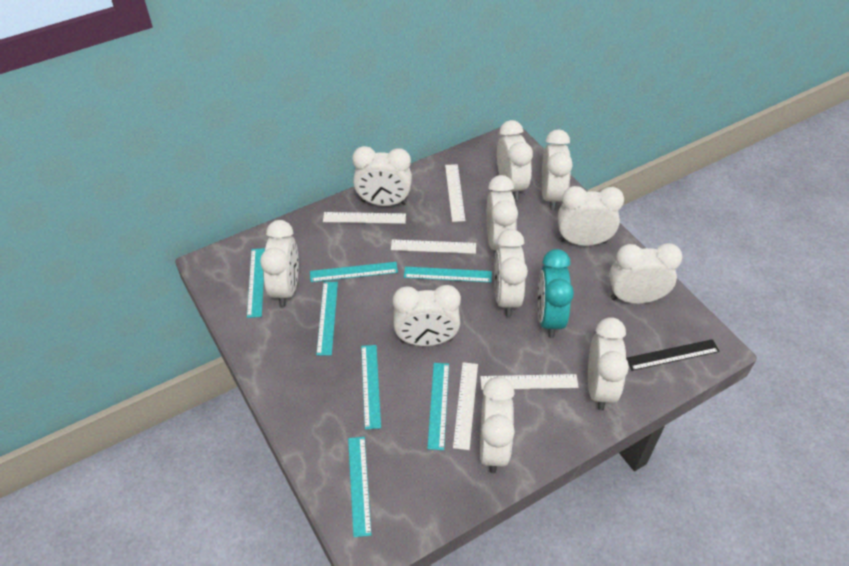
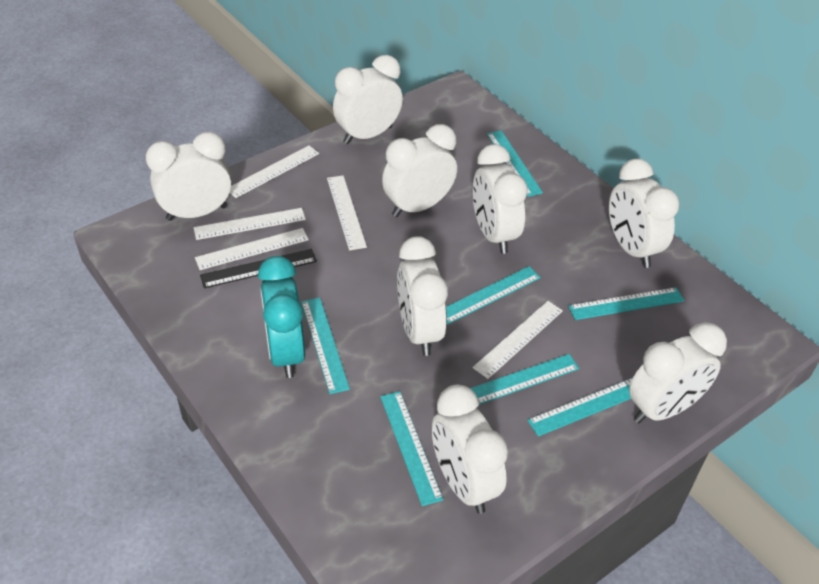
white clock: [260,220,299,307] [352,146,412,206] [393,285,461,346] [480,377,515,473] [487,175,518,250] [494,229,528,317] [497,120,533,200] [541,129,573,210] [558,186,624,246] [588,317,629,411] [609,243,683,304] = 11 -> [146,132,232,221] [333,55,403,144] [382,124,457,217] [397,236,448,356] [432,385,508,514] [472,144,528,254] [609,159,679,268] [629,322,727,423] = 8

